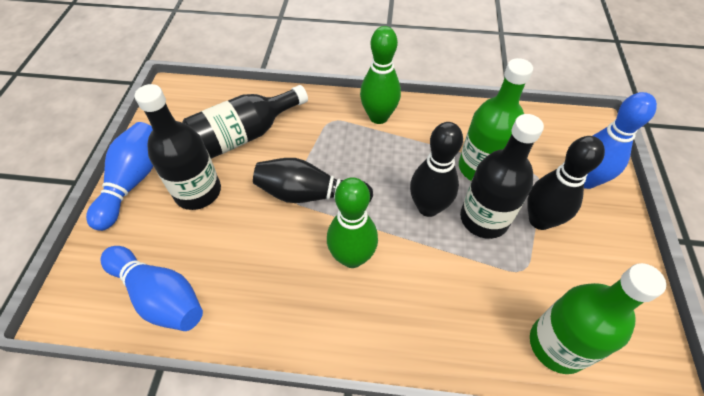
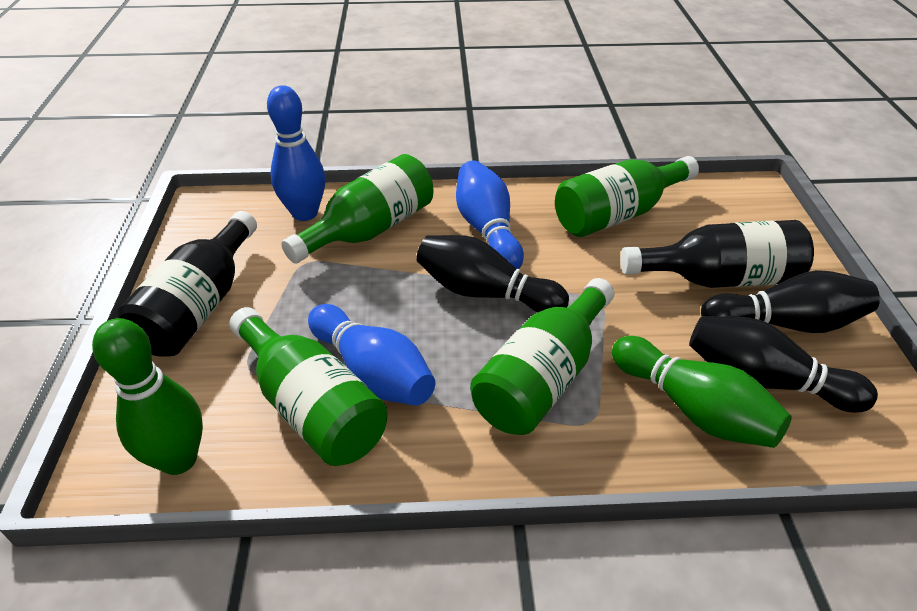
black bottle: [135,84,221,210] [182,85,308,159] [460,114,544,239] = 3 -> [116,211,257,357] [620,220,814,288] = 2
green bottle: [459,58,533,181] [530,263,666,374] = 2 -> [229,307,388,466] [281,154,433,264] [470,278,614,435] [555,156,699,237] = 4

